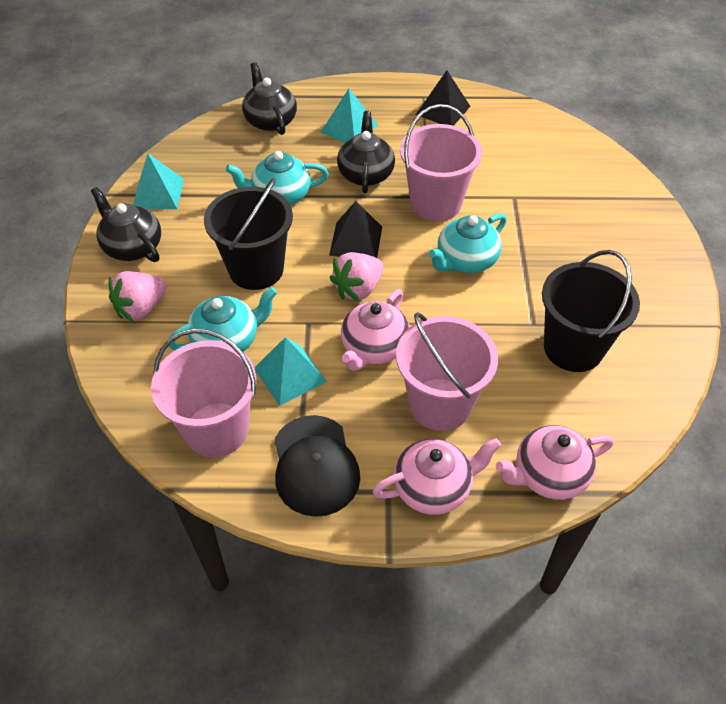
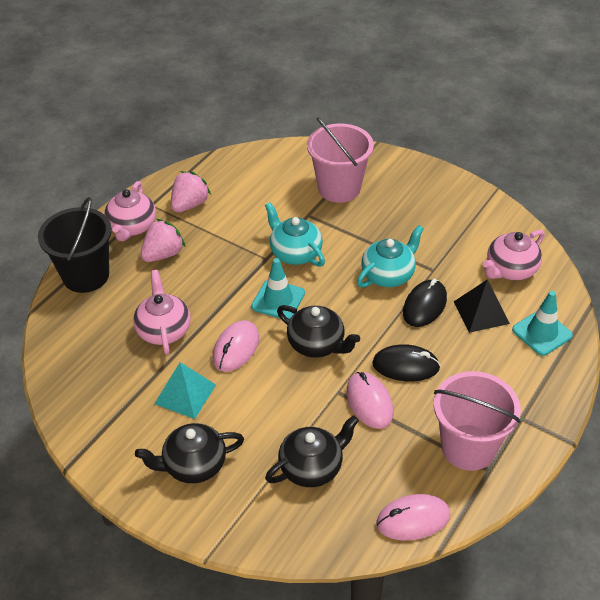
black bucket: [204,178,293,290] [542,250,640,372] = 2 -> [38,197,112,293] = 1
black cap: [274,415,360,517] = 1 -> none = 0
black mouse: none = 0 -> [372,344,441,382] [403,279,447,327] = 2
black pyramid: [329,201,382,258] [416,70,470,126] = 2 -> [454,279,510,333] = 1
pink bucket: [151,328,256,458] [396,312,498,431] [400,104,482,221] = 3 -> [307,117,374,203] [434,371,521,471] = 2
pink mouse: none = 0 -> [212,320,259,372] [346,372,393,429] [376,494,450,540] = 3
turquoise pyramid: [133,153,184,209] [254,337,327,406] [321,88,378,143] = 3 -> [154,362,216,419] = 1
turquoise teapot: [169,287,277,351] [226,151,329,205] [429,213,507,273] = 3 -> [265,202,325,267] [357,225,424,287] = 2
turquoise traffic cone: none = 0 -> [251,258,305,320] [512,291,573,356] = 2

